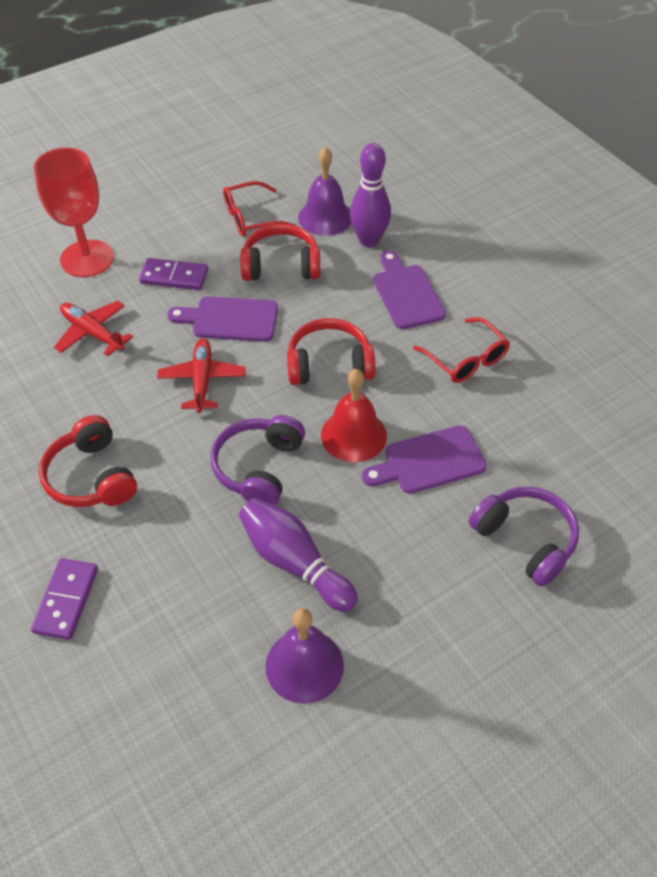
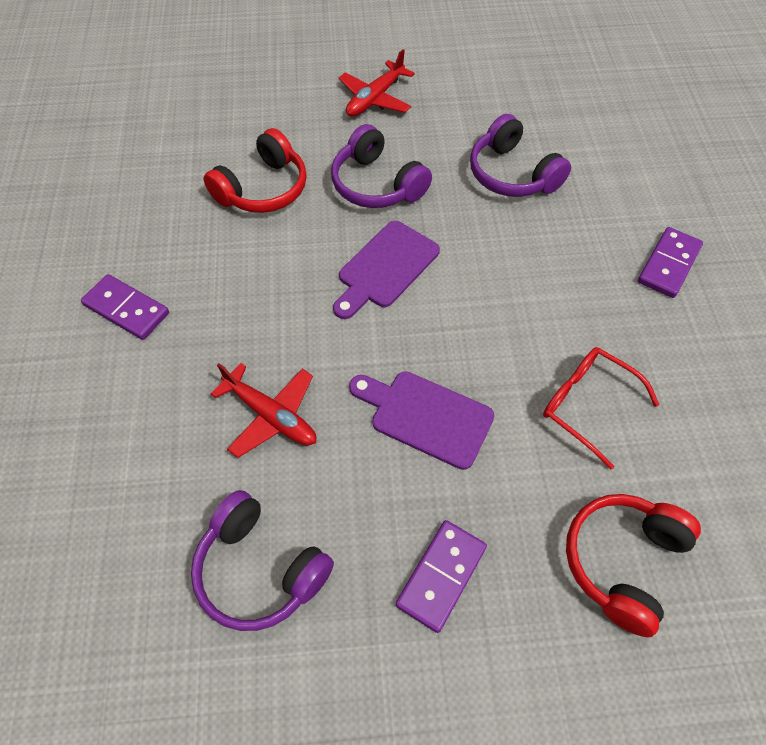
purple bell: [266,608,344,704] [298,147,351,236] = 2 -> none = 0
purple bowling pin: [239,498,358,612] [350,143,391,247] = 2 -> none = 0
purple cutting board: [167,296,278,342] [362,425,487,494] [373,251,446,329] = 3 -> [333,221,440,319] [349,371,495,470] = 2
purple domino: [31,558,98,640] [139,258,208,290] = 2 -> [81,274,169,340] [396,520,487,633] [638,227,703,298] = 3
purple headphones: [210,415,305,505] [469,486,579,587] = 2 -> [191,490,334,631] [331,124,432,208] [470,114,571,197] = 3
red bell: [321,369,387,462] = 1 -> none = 0
red glasses: [223,181,296,236] [413,317,510,383] = 2 -> [543,347,660,469] = 1
red goblet: [34,148,114,277] = 1 -> none = 0
red headphones: [39,415,137,507] [240,224,320,281] [287,318,376,385] = 3 -> [204,128,307,213] [566,494,701,637] = 2

